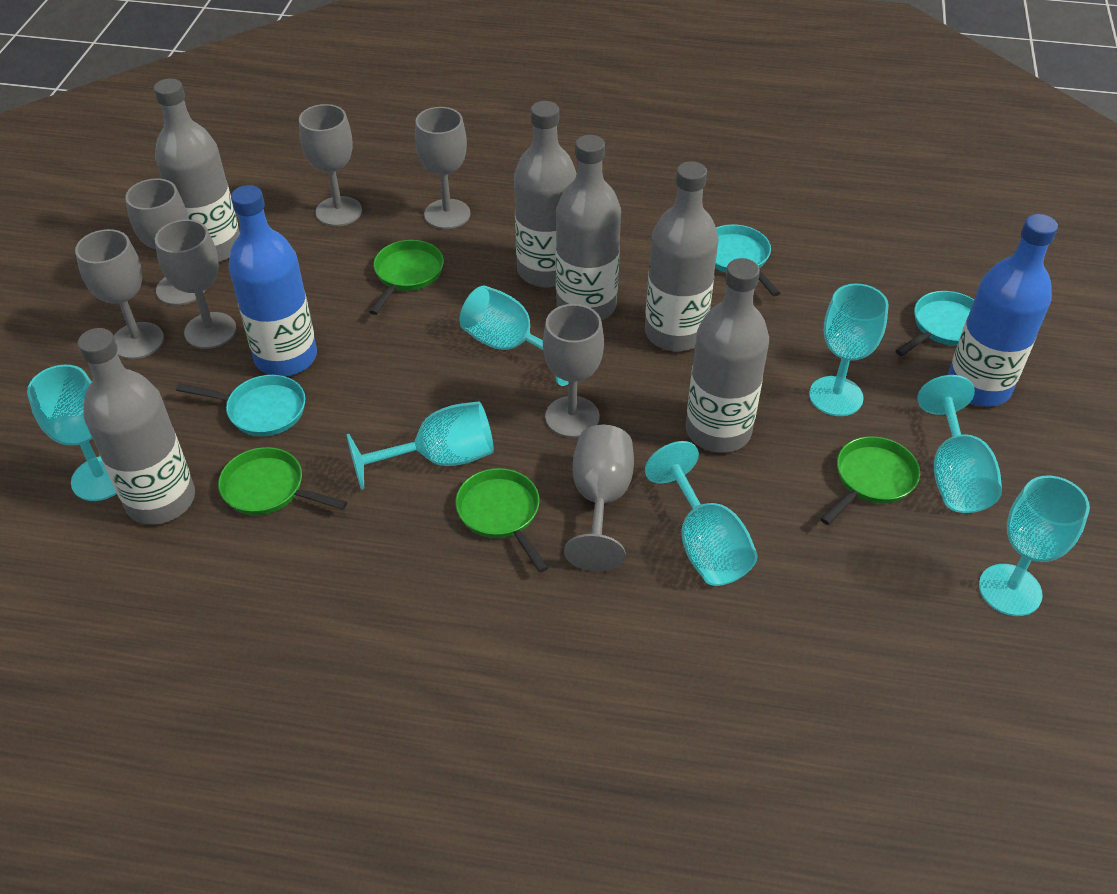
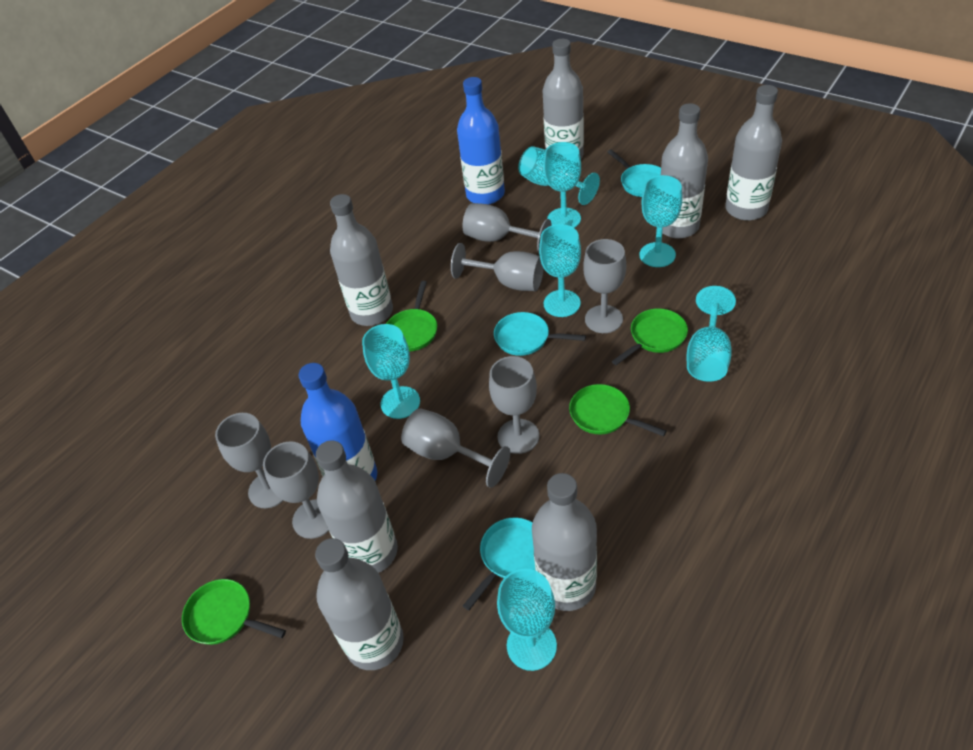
grey bottle: [78,328,195,525] [154,78,240,262] [514,101,577,287] [556,135,621,321] [645,161,719,351] [686,258,769,453] = 6 -> [315,538,404,670] [316,440,398,573] [330,194,393,326] [532,473,597,611] [543,39,584,158] [661,103,708,239] [725,85,782,221] = 7

